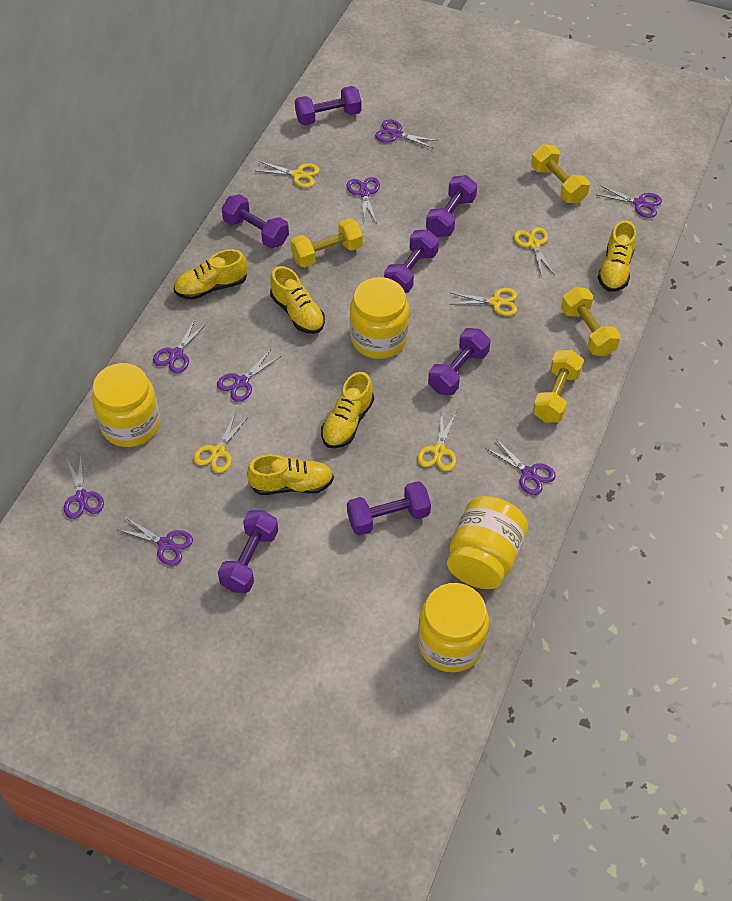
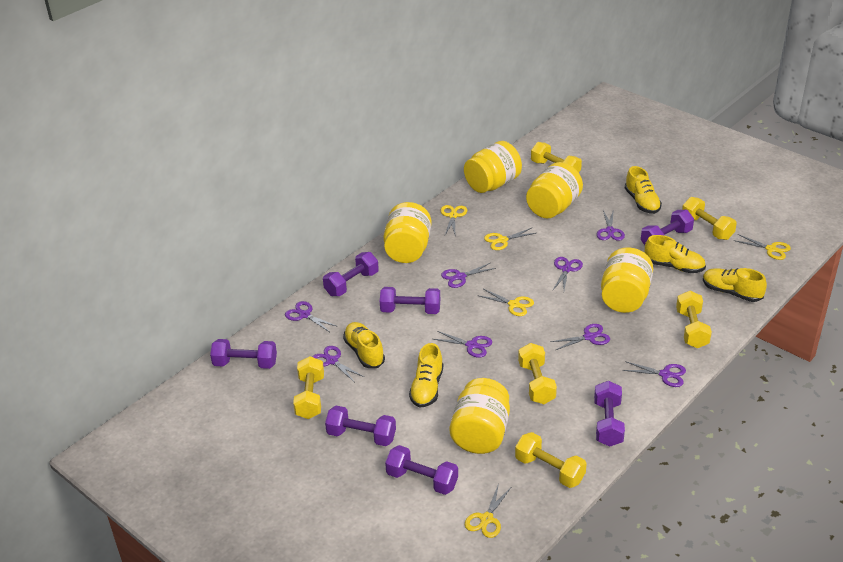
yellow dumbbell: [290,218,363,268] [531,144,590,203] [533,350,584,422] [561,287,621,356] = 4 -> [293,356,324,419] [515,432,587,488] [518,343,557,404] [531,142,582,173] [676,291,712,348] [682,197,737,240] = 6
yellow jar: [92,363,160,447] [350,277,409,359] [418,583,489,672] [447,496,528,589] = 4 -> [383,202,432,263] [449,378,510,454] [464,141,522,193] [526,162,583,219] [601,247,653,313] = 5

